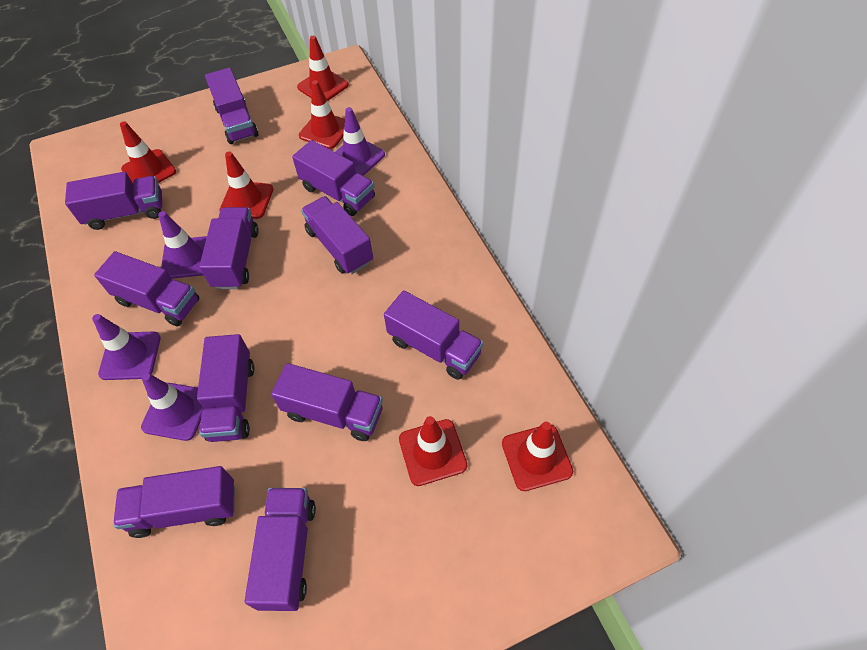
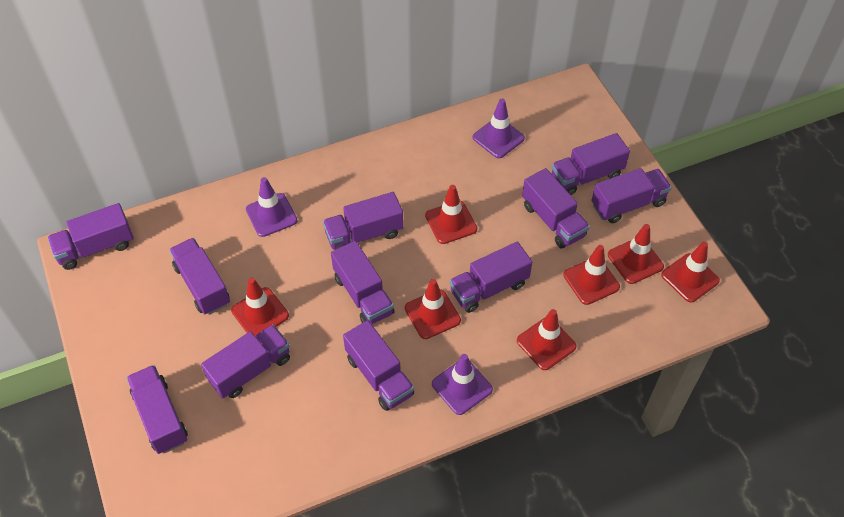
purple traffic cone: [92,314,161,380] [141,373,204,441] [158,211,207,279] [335,107,385,176] = 4 -> [246,177,297,237] [432,354,493,415] [473,99,525,158] = 3
red traffic cone: [120,121,176,183] [219,152,273,219] [297,36,349,101] [299,80,345,149] [399,416,467,486] [502,422,573,491] = 6 -> [231,278,289,337] [405,279,461,339] [425,185,477,244] [517,309,577,370] [563,245,620,305] [608,224,664,284] [661,241,720,303] = 7

